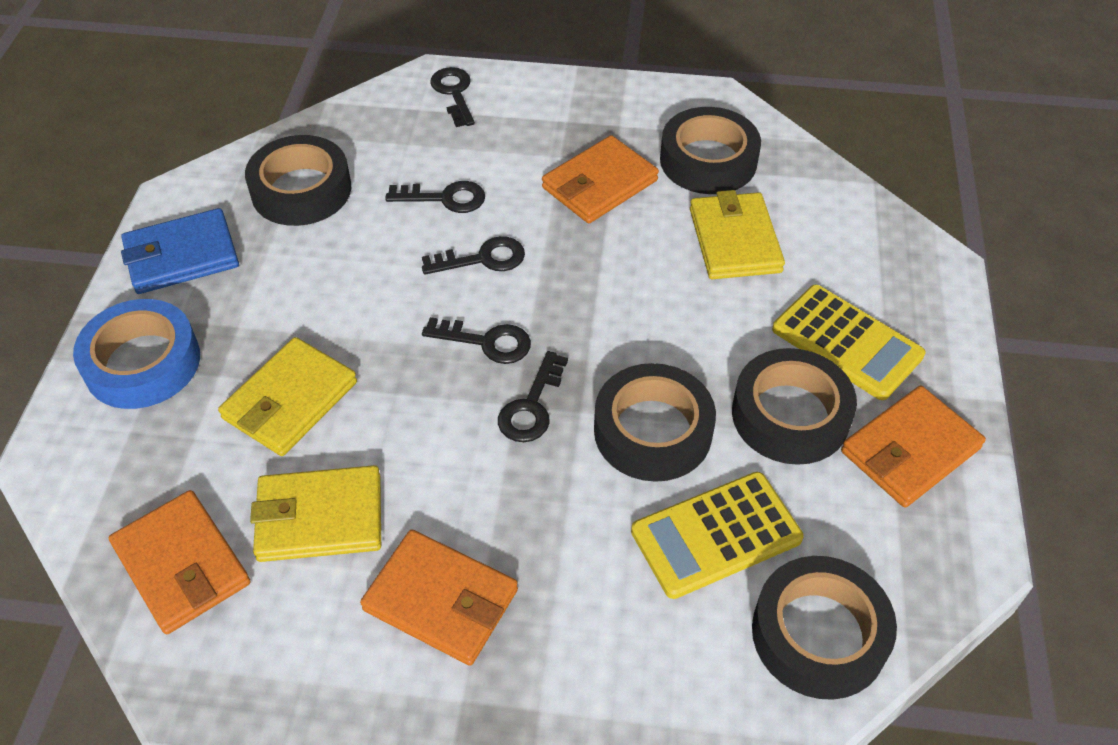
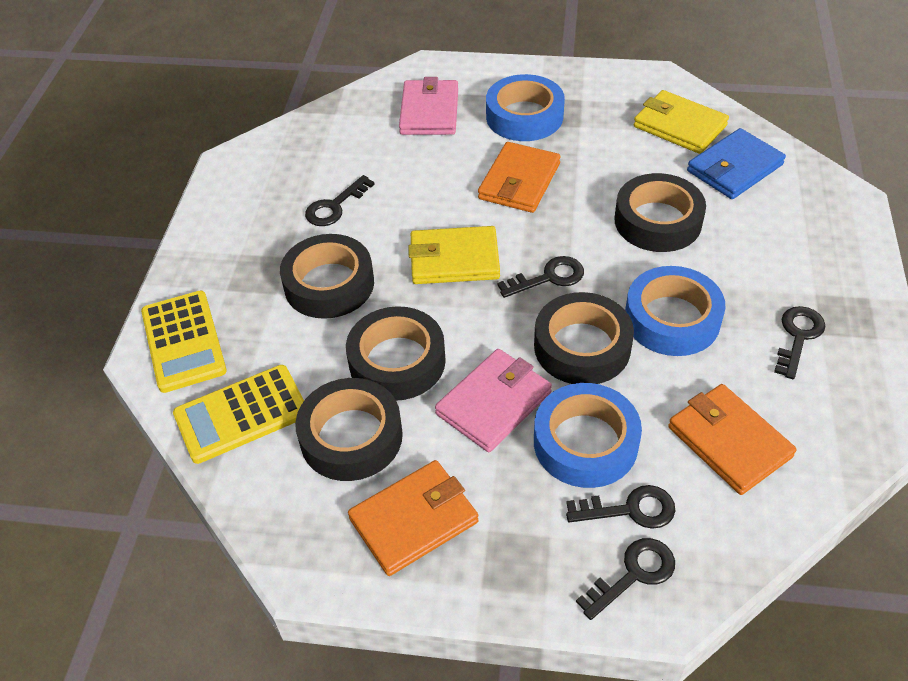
blue tape: [73,299,200,409] = 1 -> [486,74,565,141] [534,383,642,488] [625,266,725,356] = 3
orange wallet: [109,490,250,634] [360,529,518,666] [542,135,659,223] [841,386,986,508] = 4 -> [348,460,479,576] [478,142,561,213] [668,384,797,495] = 3
pink wallet: none = 0 -> [399,77,458,135] [435,349,552,452] = 2
yellow wallet: [218,337,357,456] [250,465,381,562] [690,190,785,279] = 3 -> [408,226,500,284] [634,90,729,154] = 2

